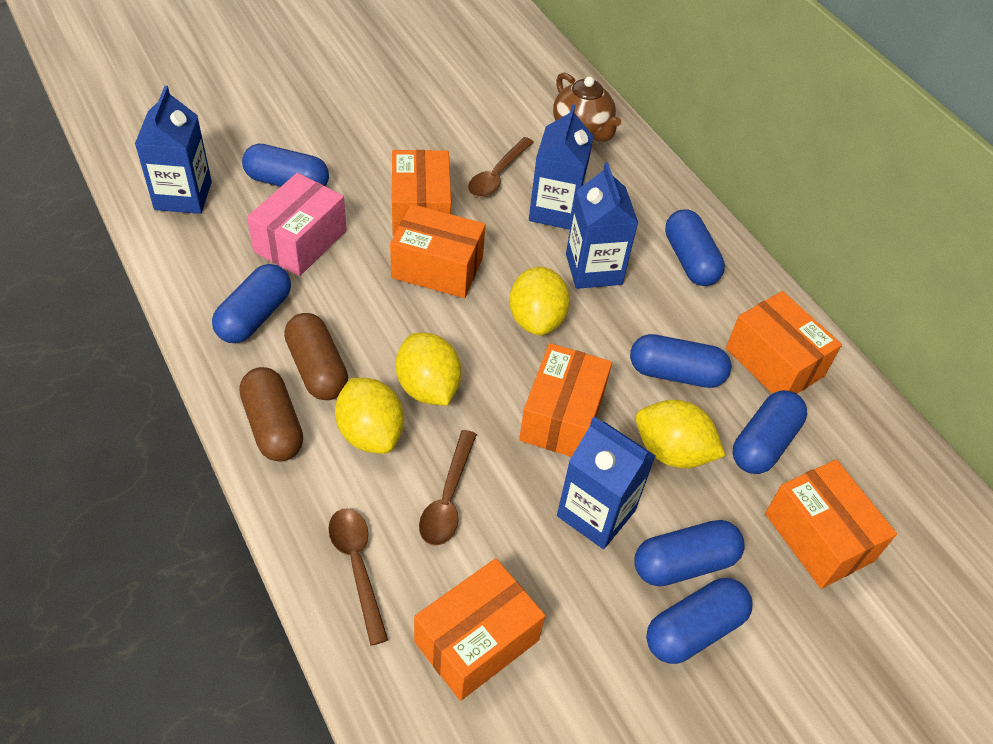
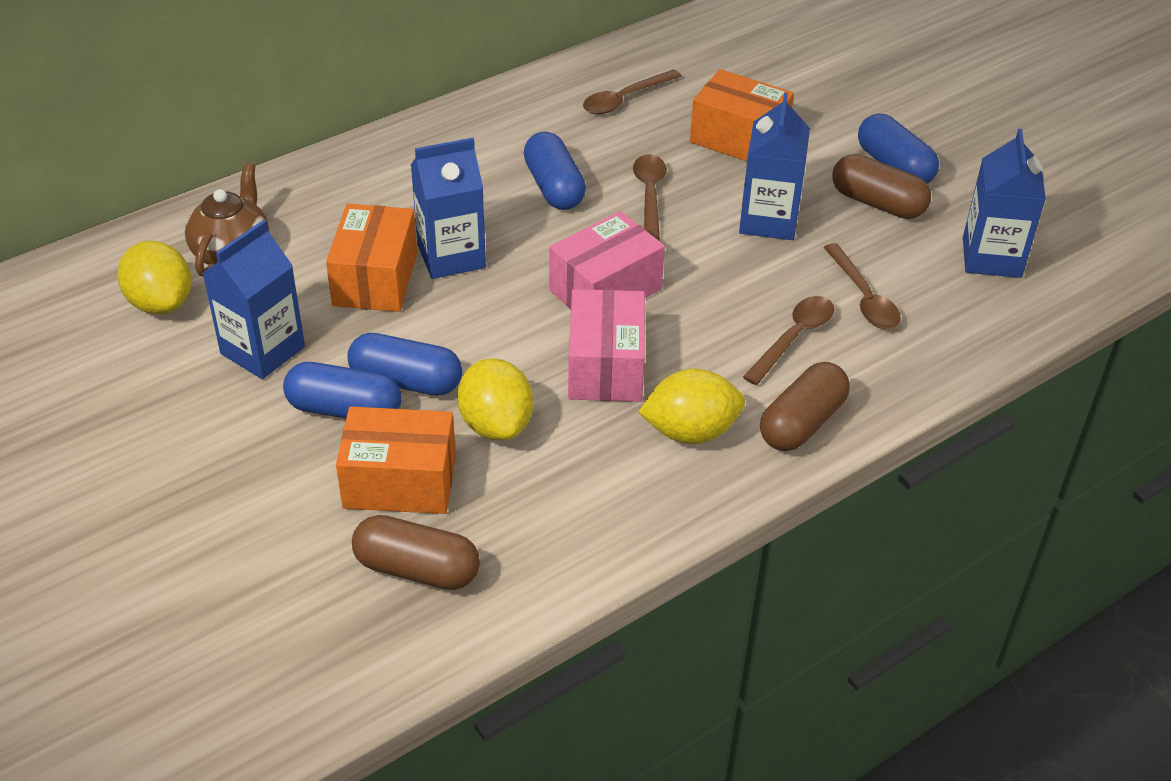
blue capsule: [212,264,291,343] [242,143,329,187] [630,334,731,388] [634,520,745,586] [646,578,752,664] [665,209,725,286] [733,390,807,474] = 7 -> [283,362,402,418] [347,333,462,396] [524,132,586,210] [858,114,939,184] = 4
brown capsule: [240,367,303,462] [284,313,348,400] = 2 -> [352,515,480,590] [760,362,850,451] [832,154,931,219] = 3
brown spoon: [328,508,388,646] [419,430,477,546] [468,137,534,197] = 3 -> [583,69,682,114] [633,154,667,241] [743,296,834,385] [823,243,901,329] = 4
orange box: [390,204,486,298] [392,150,451,237] [414,558,545,701] [519,343,612,457] [726,291,842,394] [765,460,897,589] = 6 -> [326,204,417,312] [336,406,456,514] [690,69,794,161] = 3
pink box: [247,173,347,276] = 1 -> [549,211,665,309] [568,289,645,402] = 2
yellow lemon: [335,378,404,454] [396,333,462,405] [509,267,570,336] [636,400,725,468] = 4 -> [118,241,191,314] [457,358,533,440] [638,369,745,444] = 3

